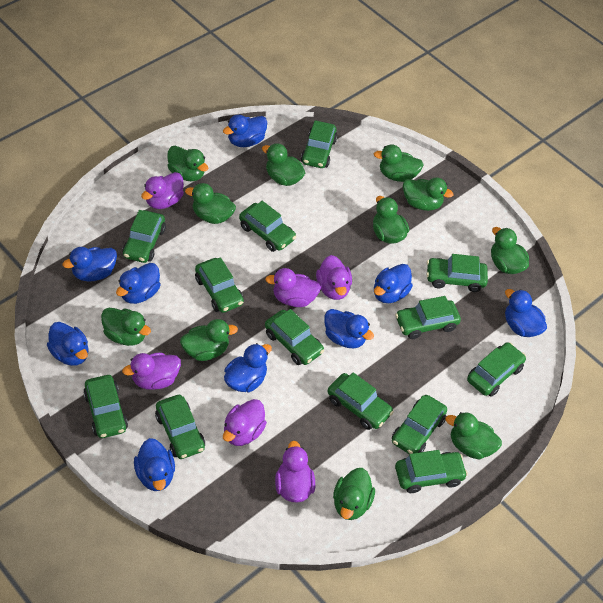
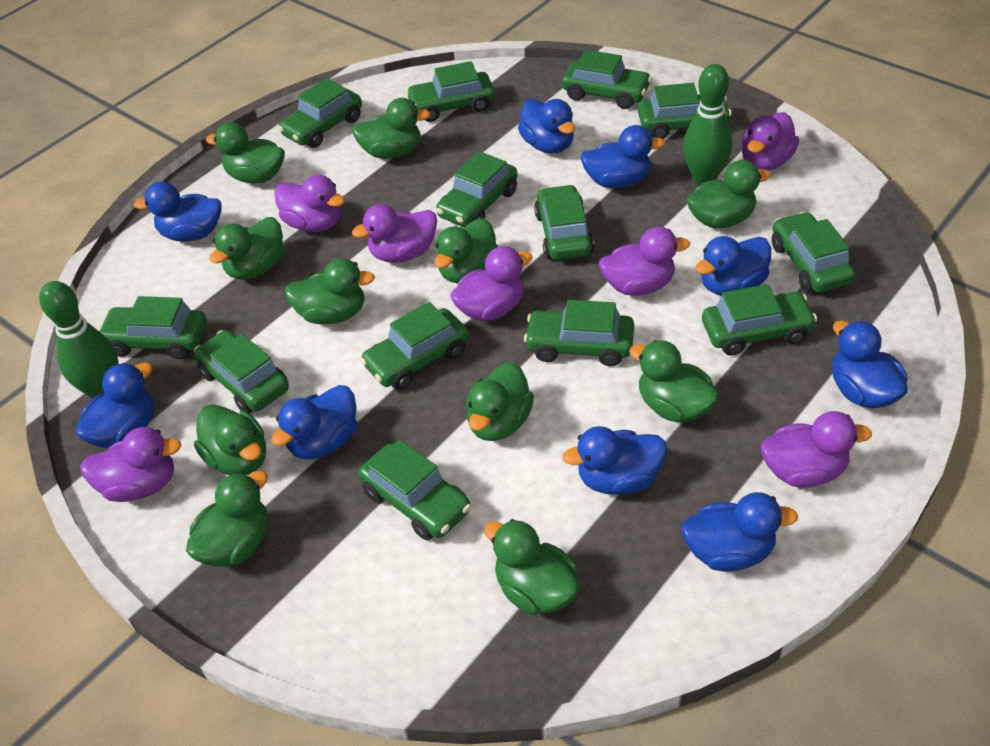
green bowling pin: none = 0 -> [39,281,119,399] [683,64,732,185] = 2
purple duck: [122,353,181,390] [141,172,184,209] [223,399,267,446] [265,268,321,307] [275,441,315,503] [316,255,352,300] = 6 -> [80,427,182,502] [274,175,345,232] [352,204,437,263] [450,246,533,322] [599,227,690,296] [741,112,799,171] [761,411,872,488] = 7

